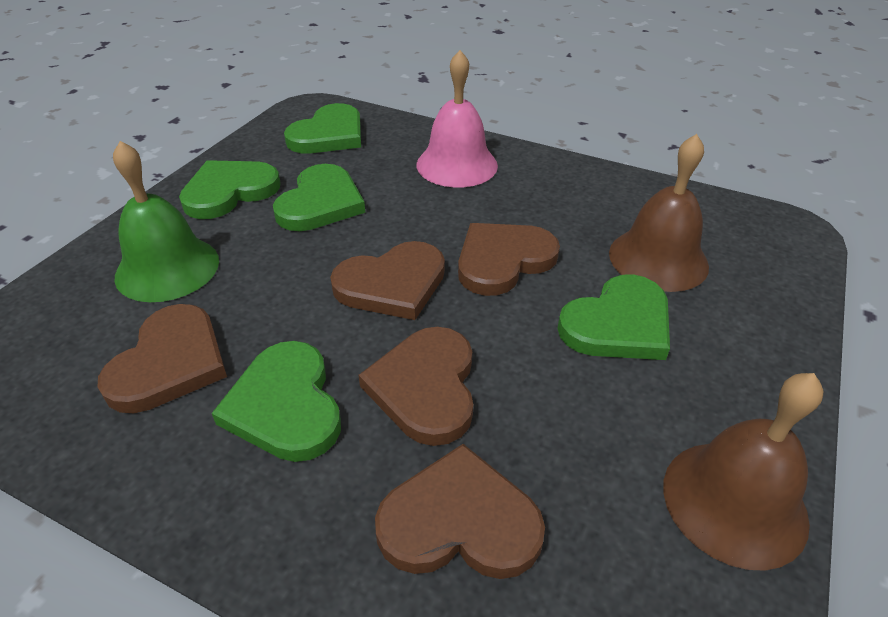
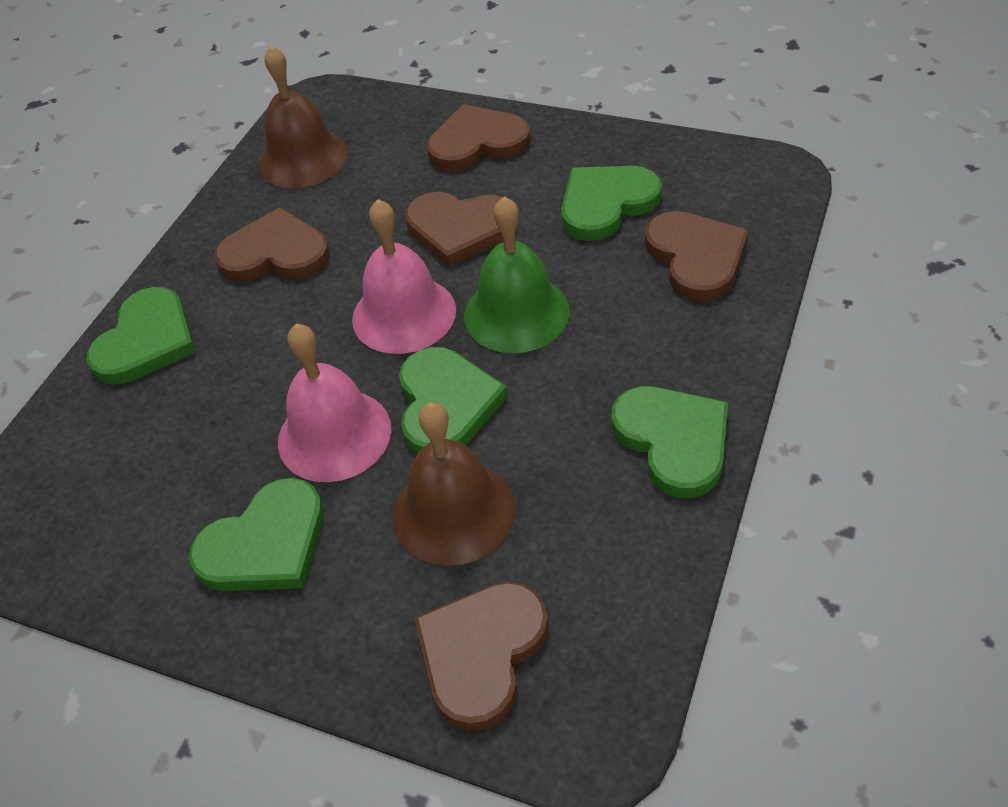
pink bell: [417,50,498,188] = 1 -> [278,324,391,482] [352,199,456,354] = 2

